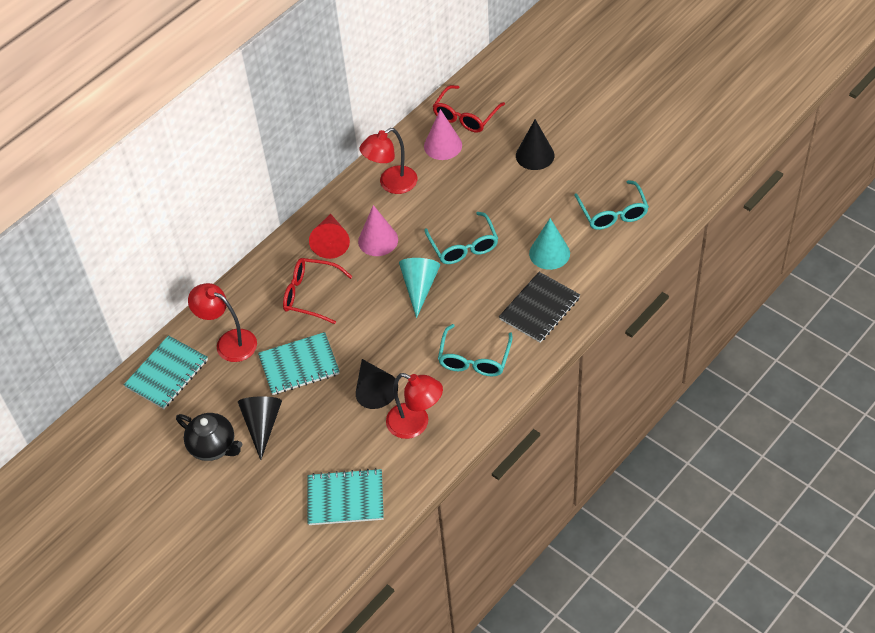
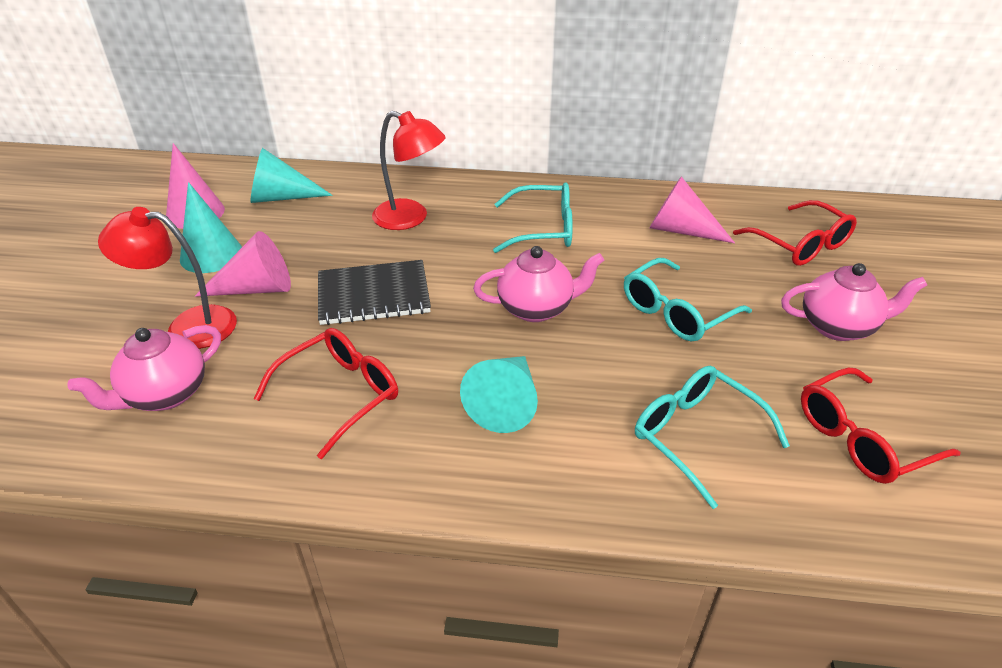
black cone: [238,396,282,460] [356,359,398,409] [516,119,554,170] = 3 -> none = 0
black teapot: [176,413,242,461] = 1 -> none = 0
pink cone: [358,205,398,256] [424,109,462,160] = 2 -> [166,143,225,229] [195,231,291,297] [650,176,735,243] = 3
pink teapot: none = 0 -> [67,325,221,411] [473,246,604,322] [781,263,927,341] = 3
red cone: [309,214,350,259] = 1 -> none = 0
red glasses: [283,258,353,324] [432,85,505,133] = 2 -> [253,328,398,459] [733,200,857,266] [801,367,961,484] = 3
red lamp: [188,283,257,362] [359,128,417,194] [386,373,443,439] = 3 -> [98,207,237,349] [372,111,445,230] = 2
turquoise cone: [399,258,440,318] [529,218,570,270] = 2 -> [180,182,242,273] [250,148,333,203] [460,356,538,433] = 3
turquoise notebook: [124,335,208,409] [258,332,340,395] [307,468,384,525] = 3 -> none = 0

